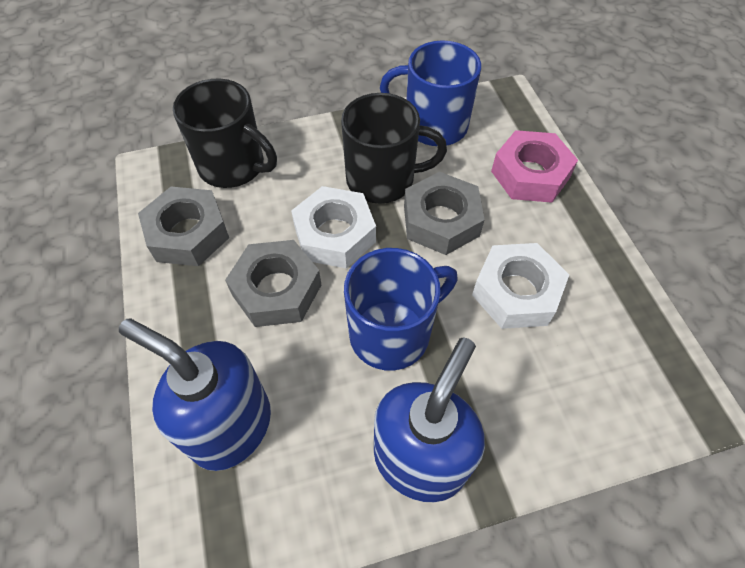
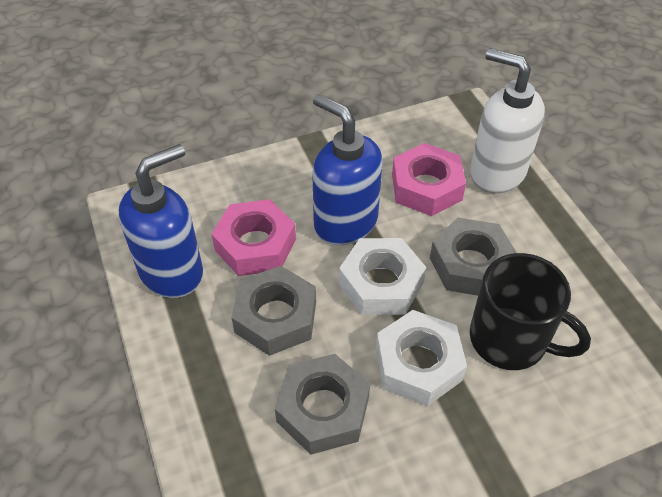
black mug: [173,79,277,188] [341,93,447,204] = 2 -> [470,253,591,370] = 1
blue mug: [344,248,457,371] [380,40,481,146] = 2 -> none = 0
pink nut: [491,130,578,203] = 1 -> [212,199,296,276] [392,143,466,216] = 2
white soap dispenser: none = 0 -> [470,48,545,194] = 1

